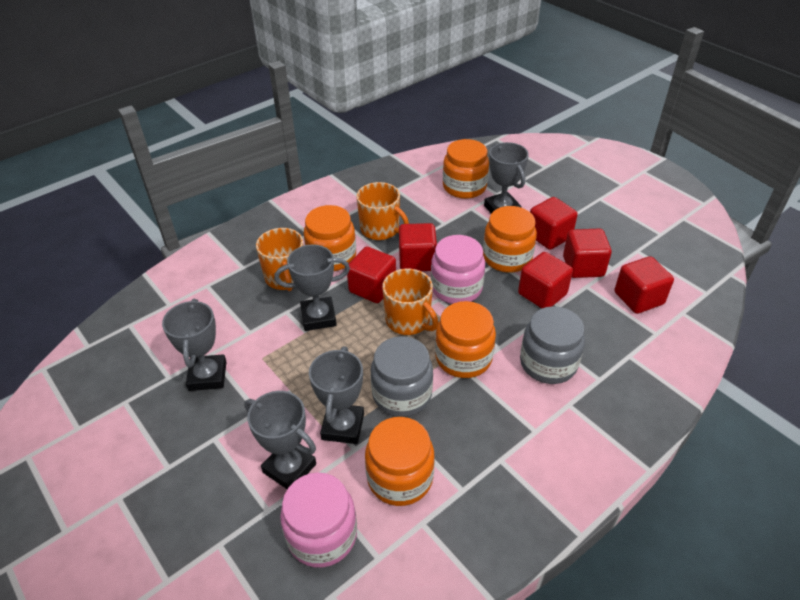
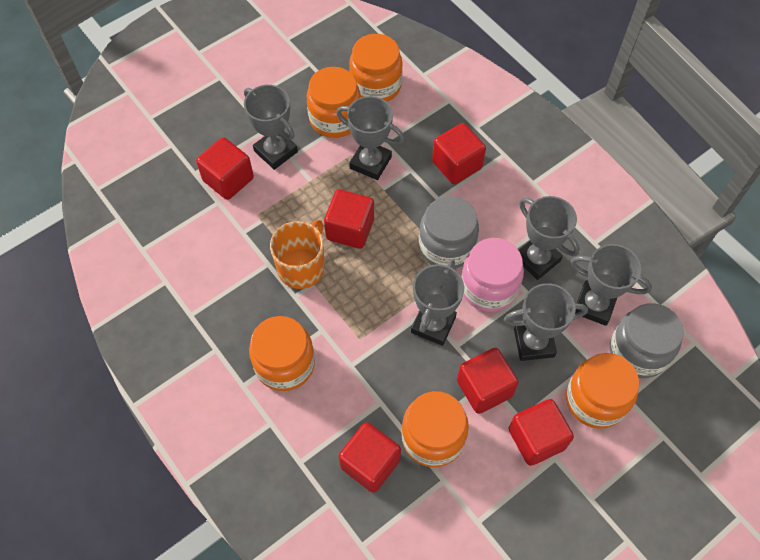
grey trophy: [162,299,226,391] [244,391,316,489] [274,244,350,331] [309,346,364,444] [484,142,529,214] = 5 -> [244,85,298,170] [336,96,405,180] [411,260,464,346] [504,283,588,361] [519,196,579,280] [571,244,652,326] = 6
orange mug: [256,228,304,291] [356,182,409,240] [382,269,438,335] = 3 -> [270,220,324,289] = 1
pink jar: [280,472,357,568] [431,235,485,304] = 2 -> [461,238,524,312] = 1

